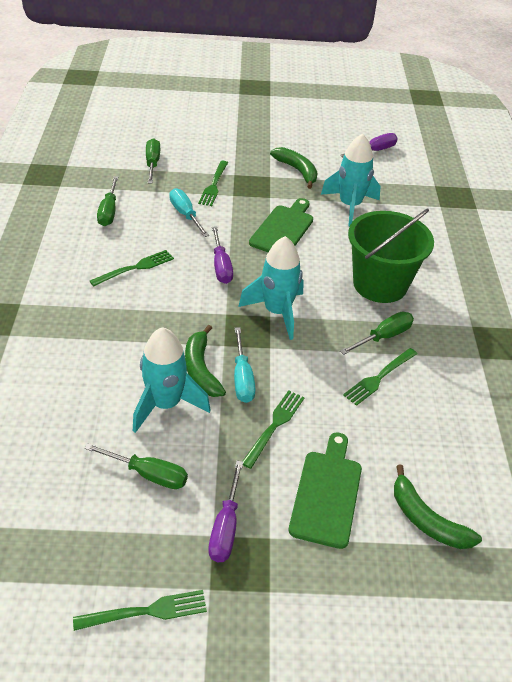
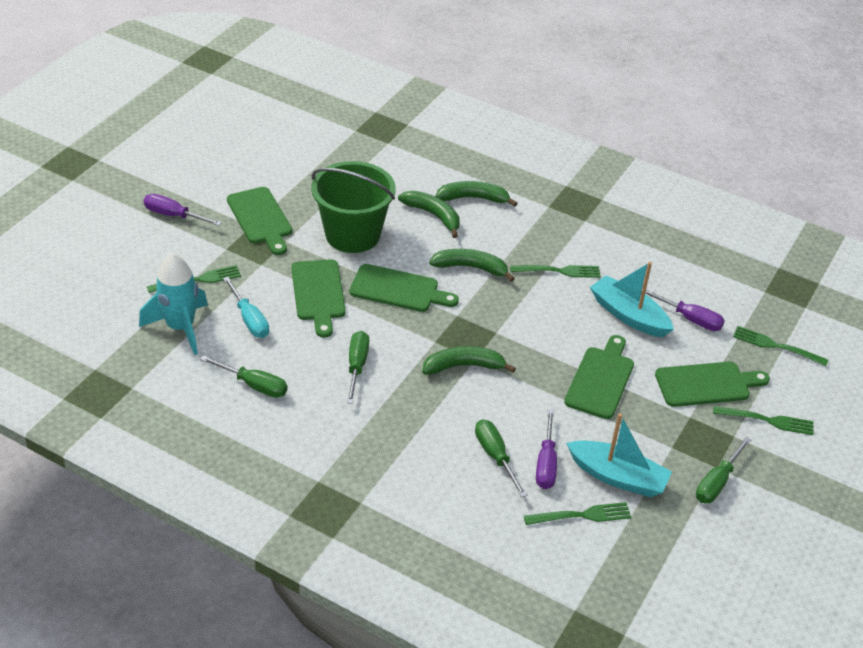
green banana: [185,325,226,397] [270,147,318,189] [394,465,482,549] = 3 -> [398,190,460,238] [422,346,516,375] [429,249,515,282] [435,181,517,207] = 4
green cutting board: [249,198,313,252] [289,432,362,549] = 2 -> [227,187,292,255] [291,259,346,337] [350,264,459,312] [564,335,634,419] [655,362,770,407] = 5
turquoise boat: none = 0 -> [566,413,672,497] [590,262,674,337] = 2
turquoise rocket: [133,327,211,433] [238,236,304,340] [321,134,381,227] = 3 -> [139,253,208,355] = 1
turquoise screwdriver: [169,188,209,237] [234,327,256,403] = 2 -> [223,277,269,338] = 1

